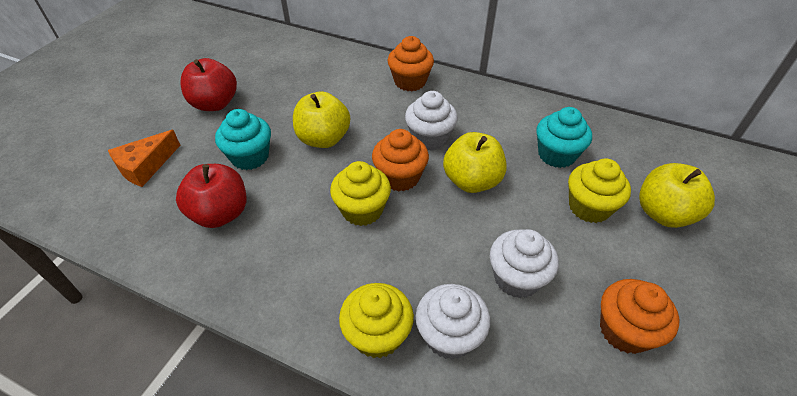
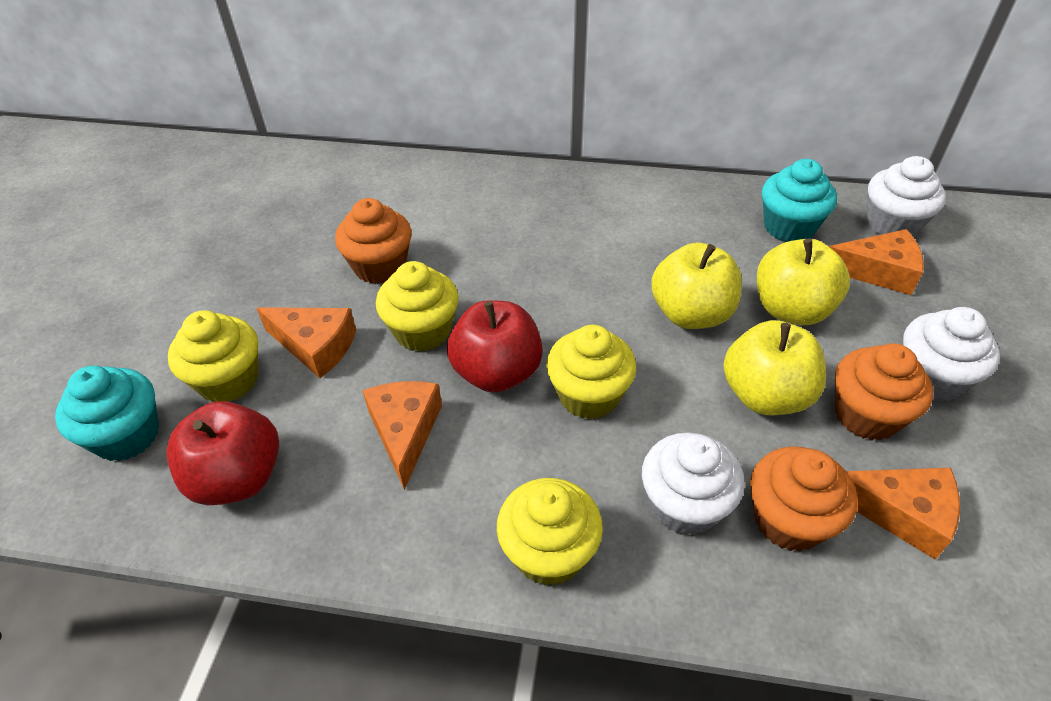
orange cheese: [108,130,180,187] = 1 -> [257,307,356,378] [362,381,442,490] [829,229,924,295] [846,468,960,560] = 4
yellow cupcake: [330,161,391,226] [339,283,414,358] [568,159,631,223] = 3 -> [168,310,258,402] [376,261,459,352] [497,478,603,586] [546,325,636,420] = 4

